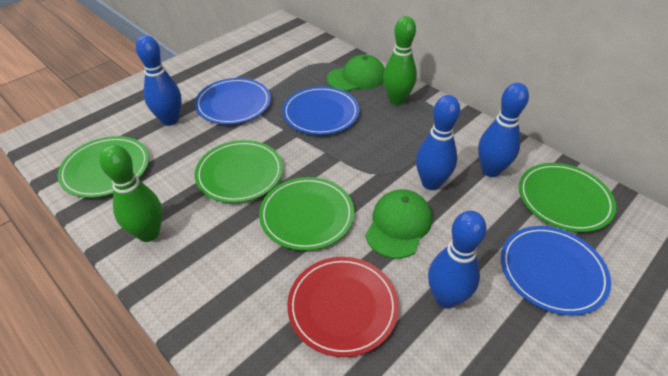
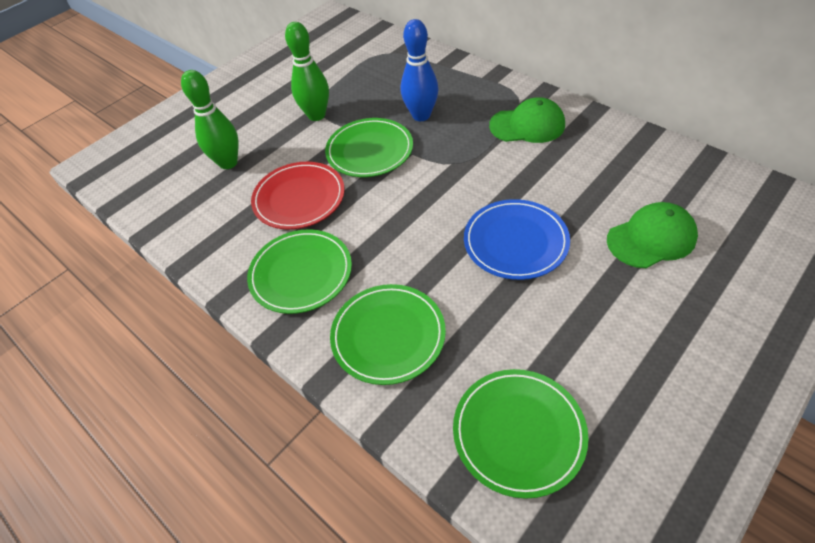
blue bowling pin: [136,35,182,126] [416,95,460,190] [428,211,487,309] [478,83,529,177] = 4 -> [401,19,439,121] = 1
blue plate: [195,78,271,124] [282,86,359,135] [501,226,611,315] = 3 -> [464,199,570,280] = 1

